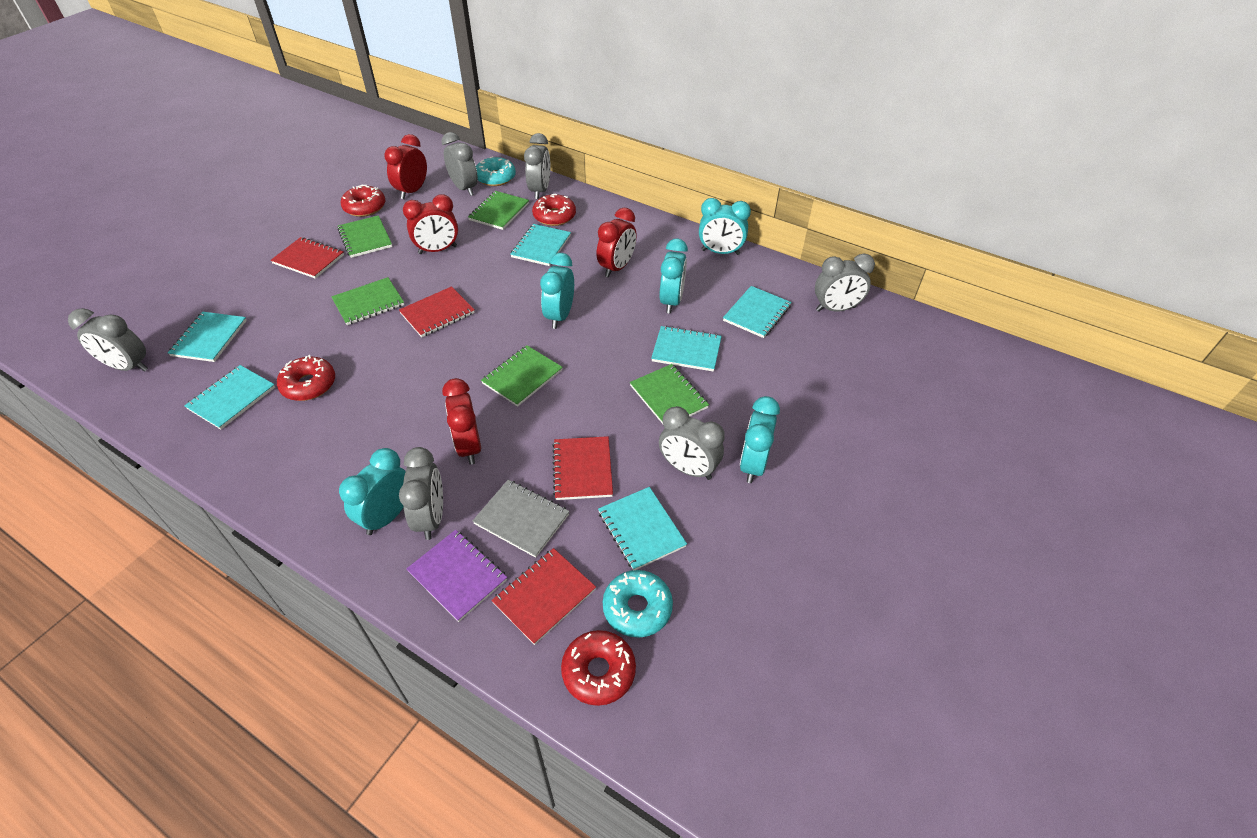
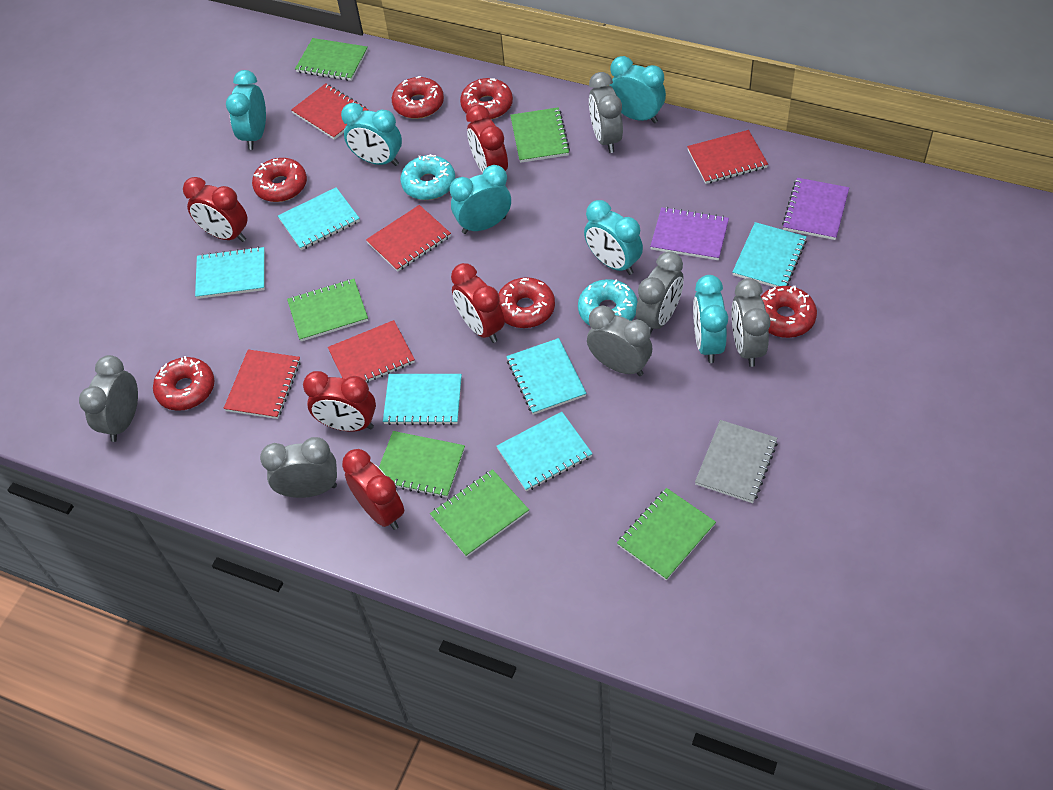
green notebook: [331,277,404,325] [337,215,392,258] [468,191,529,230] [481,345,563,407] [630,364,709,424] = 5 -> [287,279,368,342] [295,38,368,81] [379,431,465,498] [430,469,529,557] [510,107,570,163] [617,488,716,581] = 6
purple notebook: [406,530,507,622] = 1 -> [650,207,729,260] [782,178,849,240] = 2
red clock: [384,134,427,199] [403,194,458,254] [442,378,481,465] [596,208,637,278] = 4 -> [183,177,247,242] [303,371,376,432] [342,449,404,530] [451,263,505,343] [466,105,508,172] = 5
red donut: [277,355,335,401] [341,185,386,217] [532,194,576,226] [561,630,636,706] = 4 -> [153,356,215,411] [252,158,307,202] [392,76,444,119] [460,78,513,119] [498,277,555,328] [761,286,817,338] = 6
red notebook: [271,237,344,279] [399,286,475,337] [491,548,596,645] [552,436,613,500] = 4 -> [224,349,301,419] [291,83,368,140] [328,320,415,383] [366,205,451,272] [687,130,768,184] = 5
turquoise clock: [339,448,406,535] [540,253,574,329] [660,239,688,314] [699,198,751,255] [740,396,780,483] = 5 -> [226,70,266,150] [341,103,402,166] [450,165,511,234] [584,200,643,275] [609,56,666,123] [693,275,728,363] = 6

